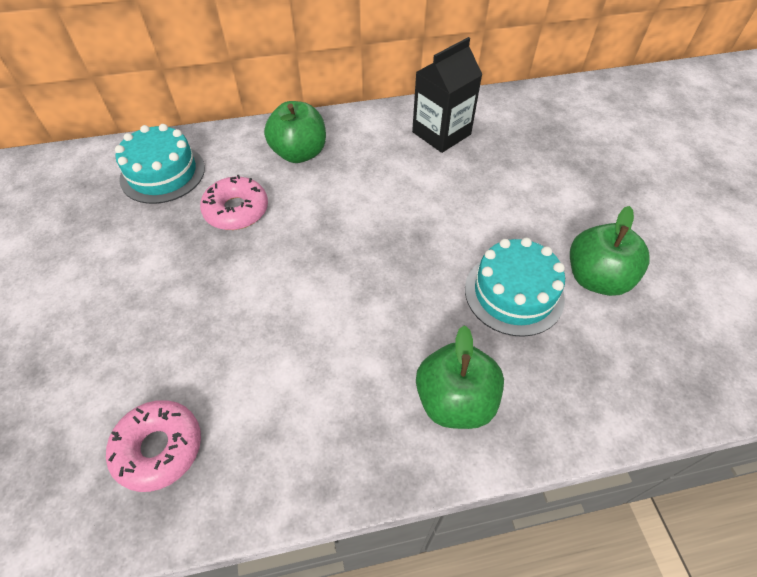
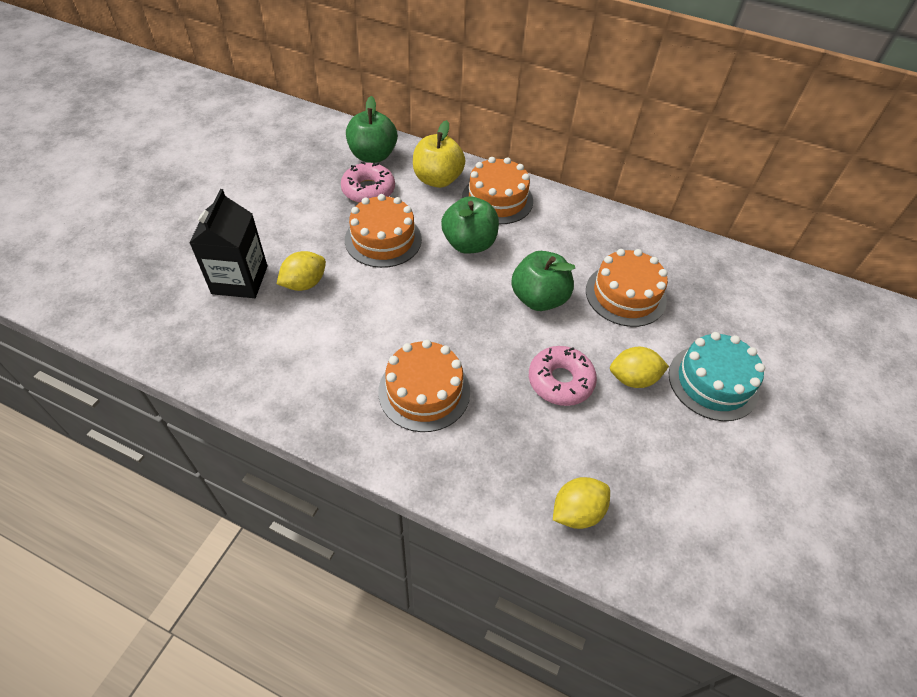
orange cake: none = 0 -> [345,194,422,268] [378,339,470,432] [462,157,533,224] [586,249,668,327] = 4
turquoise cake: [115,124,205,204] [465,238,565,337] = 2 -> [669,332,765,421] = 1
yellow apple: none = 0 -> [413,120,465,188] = 1
yellow lemon: none = 0 -> [277,251,326,291] [553,477,610,529] [610,347,669,388] = 3

